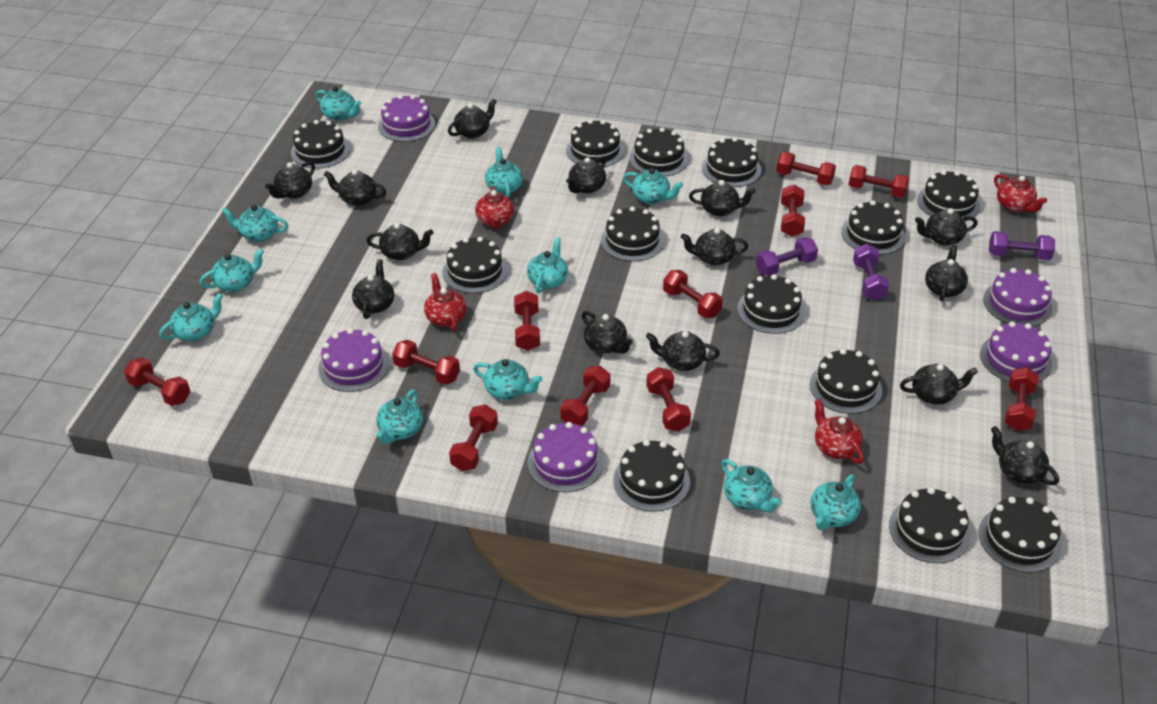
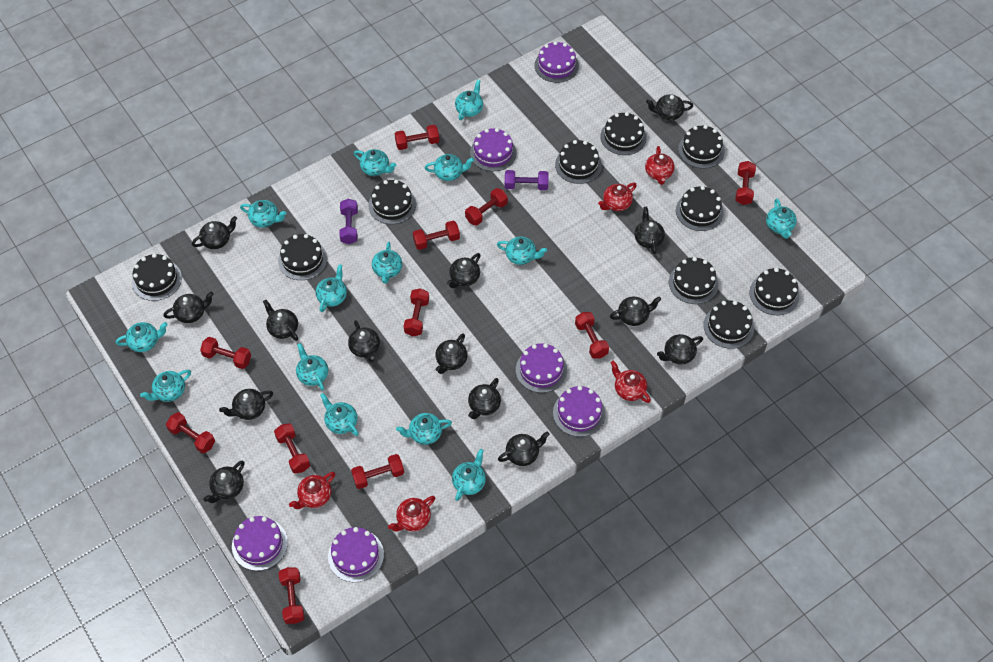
black cake: [291,120,350,169] [443,237,508,293] [566,119,624,167] [601,206,664,261] [613,440,690,511] [629,128,688,177] [702,137,762,187] [737,274,805,334] [810,349,882,414] [841,200,905,255] [889,488,970,563] [917,170,980,221] [978,497,1061,573] = 13 -> [132,254,182,301] [278,234,327,280] [368,180,416,224] [555,140,602,184] [600,112,647,155] [669,257,718,304] [676,186,724,231] [678,125,725,169] [703,301,754,349] [749,268,800,315] = 10
purple cake: [318,328,389,392] [378,95,435,142] [527,422,603,492] [980,322,1052,382] [983,268,1052,326] = 5 -> [232,516,288,571] [328,527,384,582] [470,128,516,171] [516,343,567,393] [535,41,579,83] [553,386,606,437] = 6
purple dumbbell: [756,237,818,276] [853,244,889,301] [989,231,1055,260] = 3 -> [339,199,358,244] [505,170,549,190] = 2
red teapot: [424,273,467,331] [475,186,514,229] [814,399,864,464] [994,174,1047,212] = 4 -> [289,472,335,509] [388,496,435,532] [598,183,637,211] [611,361,651,403] [645,146,675,185] = 5
turquoise teapot: [159,293,223,341] [199,248,264,292] [221,205,289,242] [315,86,361,121] [376,389,423,444] [473,359,543,400] [485,147,523,198] [527,237,568,293] [623,168,683,204] [721,459,781,512] [811,474,861,530] = 11 -> [116,322,168,352] [140,370,191,402] [240,200,287,228] [296,343,328,391] [315,264,347,312] [320,393,359,436] [354,149,396,176] [372,242,402,284] [396,413,452,445] [424,154,474,181] [452,449,486,501] [455,79,483,120] [497,236,547,265] [766,199,797,239] = 14

